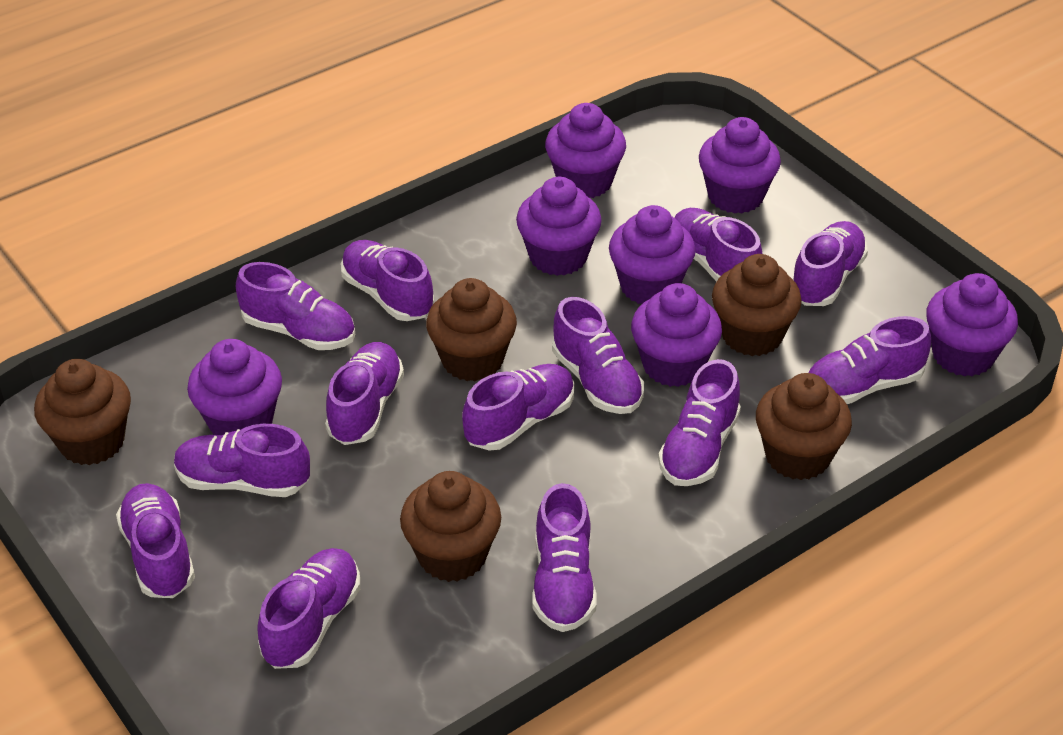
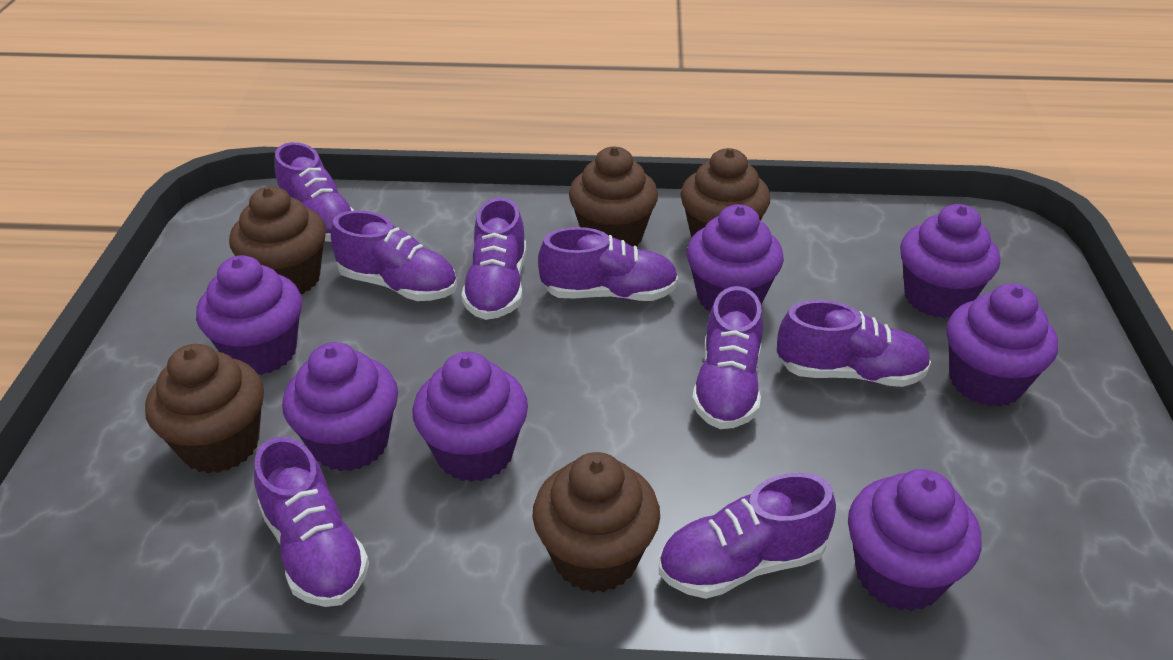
purple shoe: [116,483,195,598] [174,424,310,497] [236,262,355,350] [257,548,360,669] [325,342,404,445] [341,240,434,321] [462,364,574,450] [533,483,597,632] [552,297,644,414] [658,359,741,486] [675,208,763,282] [793,221,868,306] [808,316,931,404] = 13 -> [254,437,369,607] [274,142,354,242] [331,210,457,301] [461,197,526,320] [538,227,678,301] [659,473,836,599] [692,286,763,429] [777,300,931,387] = 8

